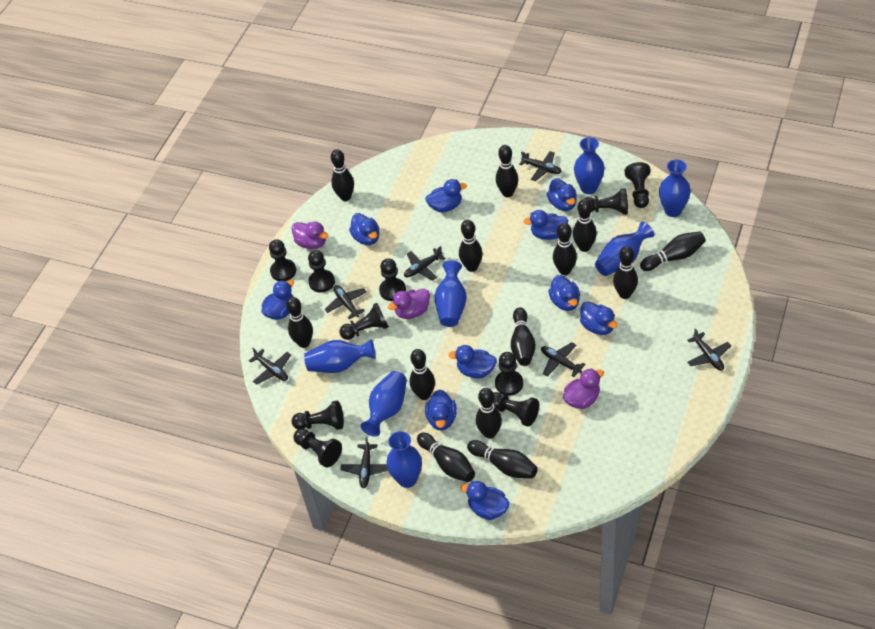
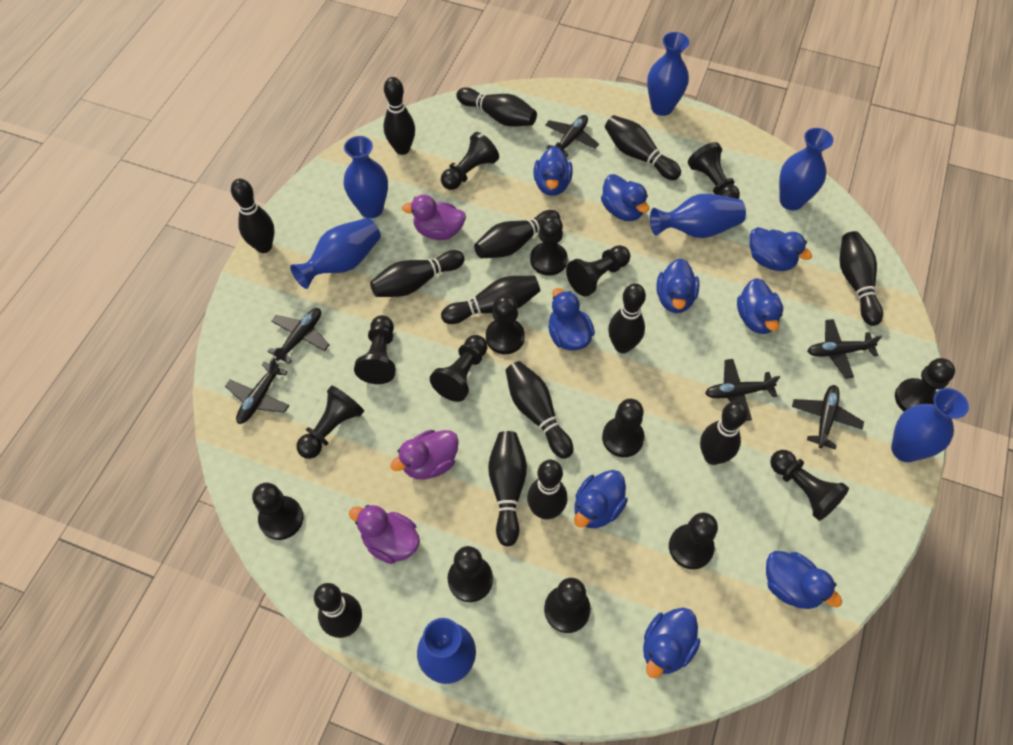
black bowling pin: [286,297,313,348] [331,149,354,201] [410,349,435,400] [417,432,475,482] [459,220,483,272] [467,440,538,478] [476,388,502,439] [496,145,518,197] [511,308,536,366] [553,223,577,275] [573,199,597,252] [613,246,638,299] [640,231,706,271] = 13 -> [231,179,275,253] [314,583,362,638] [370,250,465,297] [384,77,415,155] [441,276,540,324] [456,87,537,127] [474,210,560,258] [488,431,527,547] [505,361,573,459] [527,460,567,519] [605,115,681,180] [608,283,646,353] [700,401,748,465] [840,231,883,326] = 14
black pawn: [269,239,296,281] [292,401,344,430] [293,429,342,467] [308,250,335,293] [339,303,389,340] [379,258,406,301] [493,392,539,427] [495,352,523,396] [585,188,628,215] [624,162,651,208] = 10 -> [252,483,303,540] [296,385,364,459] [354,315,396,384] [430,335,488,402] [441,132,499,190] [448,546,493,602] [486,294,525,354] [530,215,568,276] [544,578,591,633] [566,245,630,297] [602,399,645,457] [669,513,718,569] [688,142,740,199] [770,450,849,521] [895,358,955,411] = 15
black plane: [249,348,291,385] [325,285,367,319] [341,437,388,488] [404,246,446,280] [519,151,562,181] [541,342,586,377] [687,328,731,371] = 7 -> [225,357,290,424] [267,308,330,364] [545,115,599,158] [705,359,780,421] [792,385,864,450] [808,319,882,379] = 6
blue duck: [261,280,294,320] [349,213,379,245] [425,179,467,212] [425,389,457,430] [448,345,497,379] [460,481,510,520] [523,210,568,240] [547,178,577,211] [548,275,580,311] [580,301,618,335] = 10 -> [534,146,573,196] [548,288,595,351] [574,470,628,528] [601,174,649,221] [643,608,701,678] [656,258,699,313] [737,278,783,334] [750,227,812,271] [766,551,842,609] = 9

